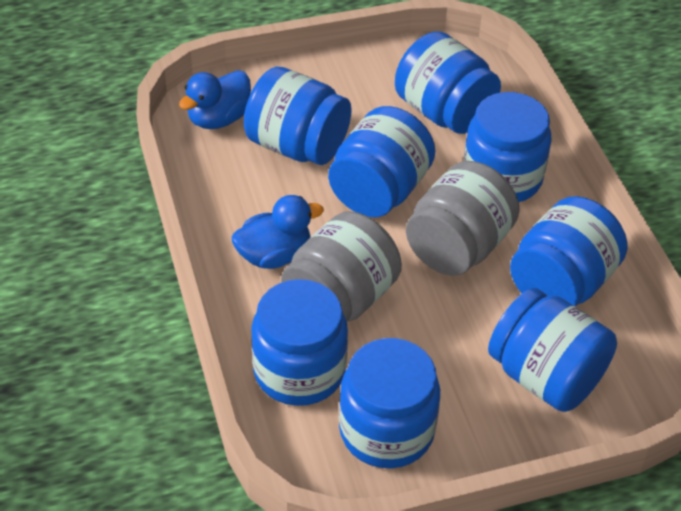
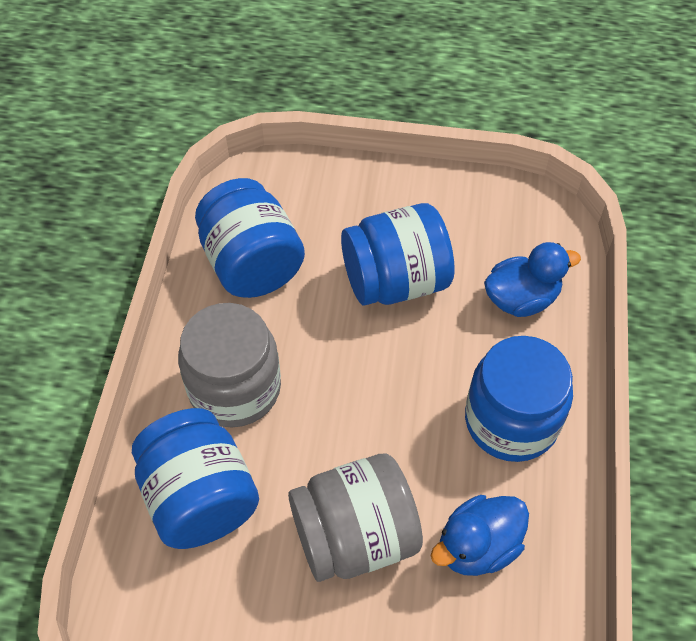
blue jar: [244,67,352,165] [251,279,348,406] [328,106,436,217] [339,338,440,468] [395,31,501,134] [463,92,552,202] [488,288,617,412] [510,196,628,306] = 8 -> [132,408,259,549] [195,178,305,298] [341,203,455,306] [465,336,573,462] = 4

